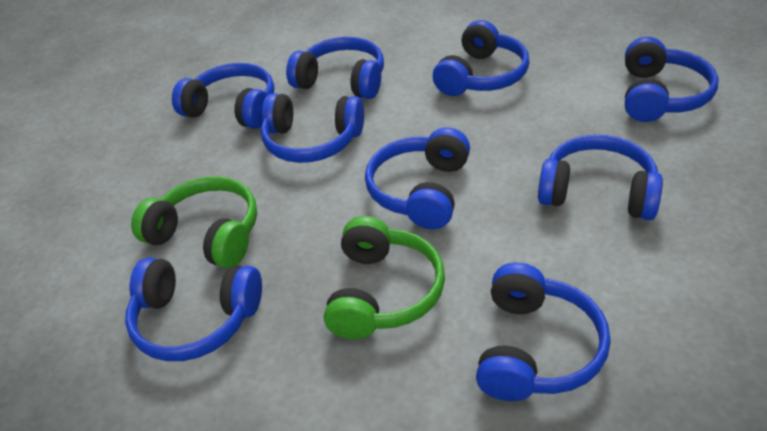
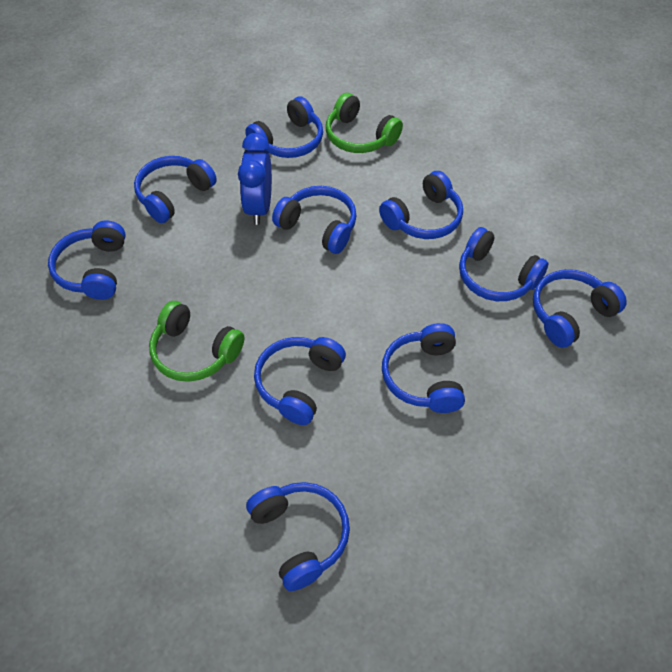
blue clock: none = 0 -> [238,133,272,225] = 1
blue headphones: [125,258,262,361] [172,63,274,129] [261,93,364,163] [286,37,384,99] [365,127,470,229] [433,20,529,96] [476,263,611,401] [538,135,663,220] [625,37,719,122] = 9 -> [48,220,126,300] [134,156,217,223] [245,96,323,158] [246,482,350,591] [254,337,346,425] [272,186,357,254] [379,171,463,239] [382,323,465,413] [459,227,548,301] [533,269,627,348] = 10

